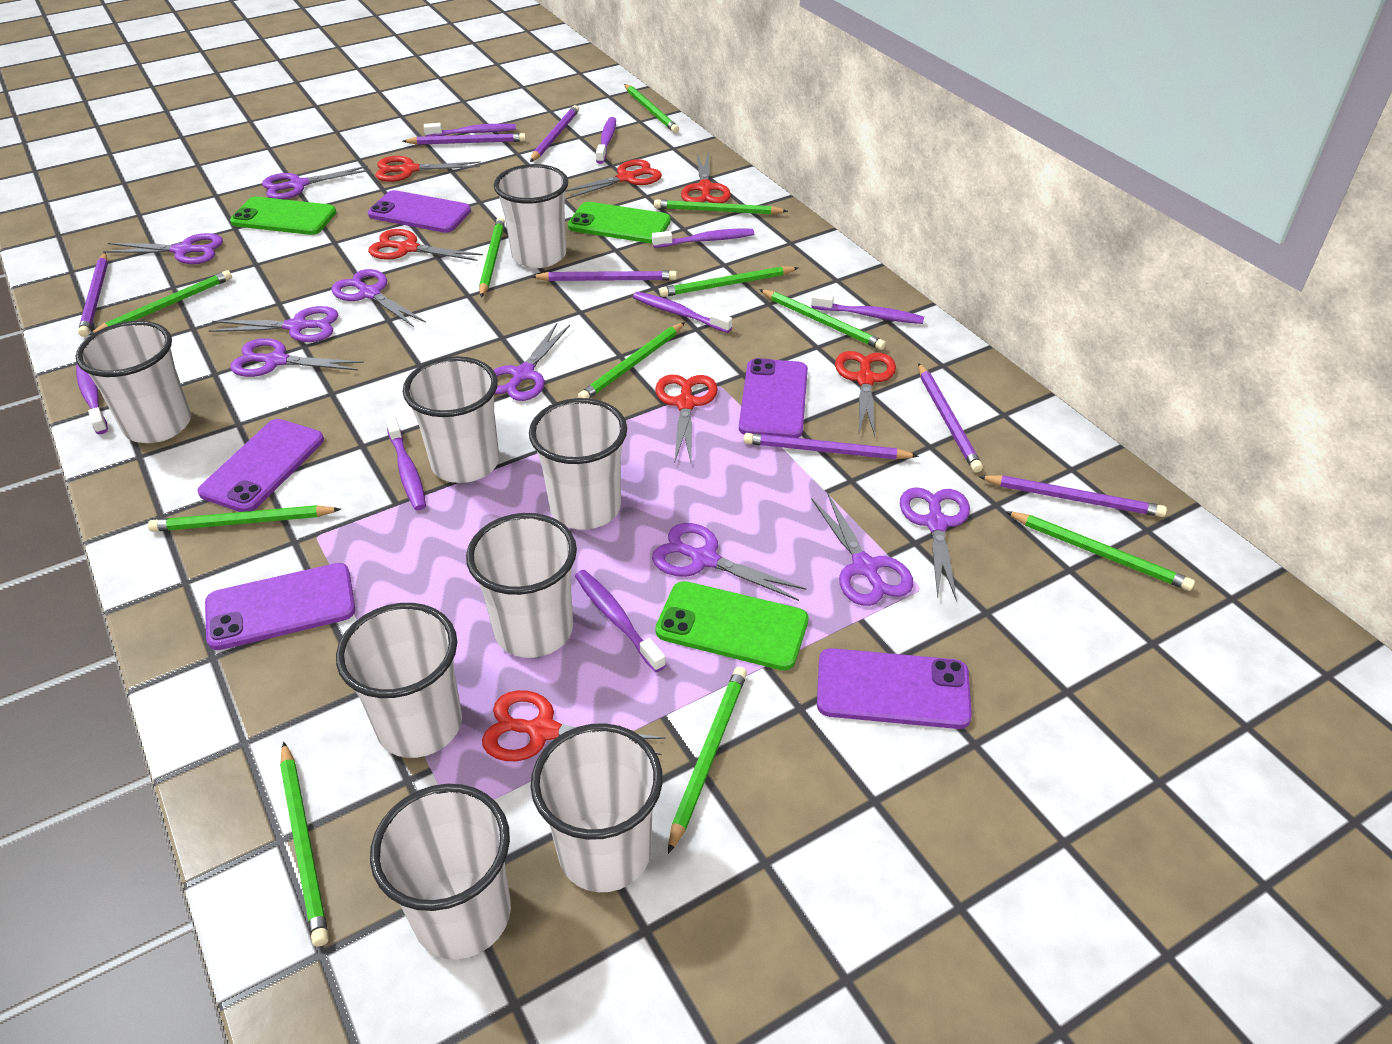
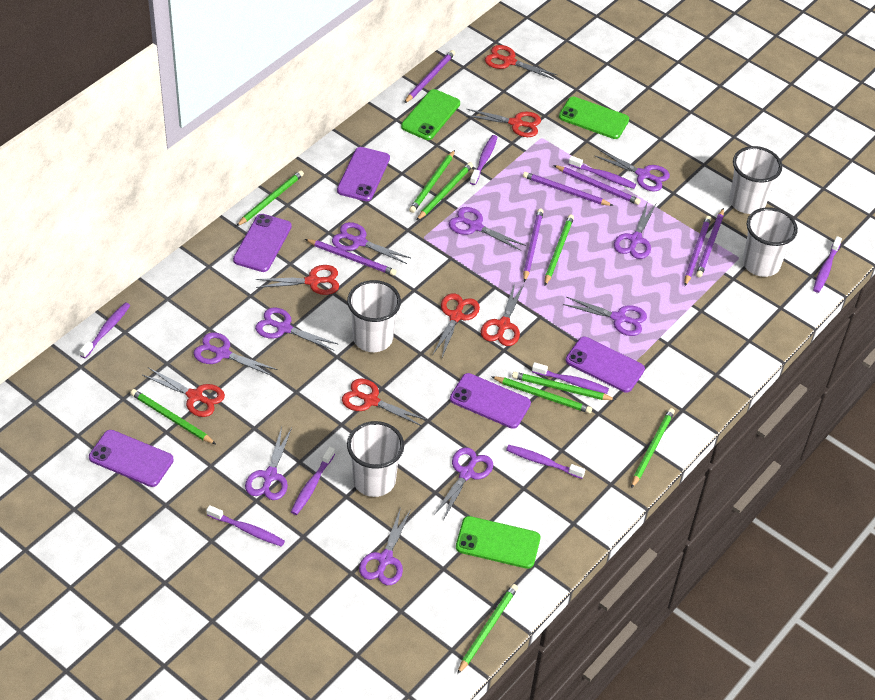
green pencil: [88,270,232,336] [148,505,341,532] [280,742,329,947] [479,217,505,298] [578,322,685,398] [624,84,679,133] [654,199,788,215] [659,266,798,297] [668,666,747,854] [759,289,886,350] [1005,511,1195,591] = 11 -> [130,389,216,444] [236,170,304,226] [409,150,455,213] [416,162,473,221] [457,584,518,674] [491,376,592,414] [512,372,616,400] [544,214,574,285] [631,408,675,488] = 9
purple scissors: [103,233,223,264] [209,306,338,342] [230,338,364,377] [262,166,371,199] [331,269,426,327] [493,323,570,401] [652,523,806,601] [812,492,913,606] [900,487,970,601] = 9 -> [193,332,278,376] [245,427,292,500] [255,308,339,351] [332,222,410,264] [359,507,411,585] [434,447,493,520] [449,207,526,251] [563,297,647,336] [594,150,670,192] [614,201,656,259] = 10
white cup: [76,321,191,443] [336,603,462,758] [370,784,511,959] [403,356,499,483] [466,513,577,658] [494,164,568,268] [529,398,627,530] [530,723,663,892] = 8 -> [347,280,401,352] [347,421,404,497] [729,146,782,214] [743,207,798,277] = 4

